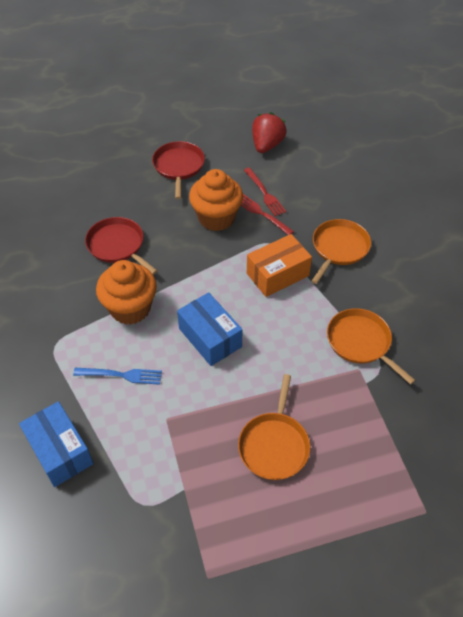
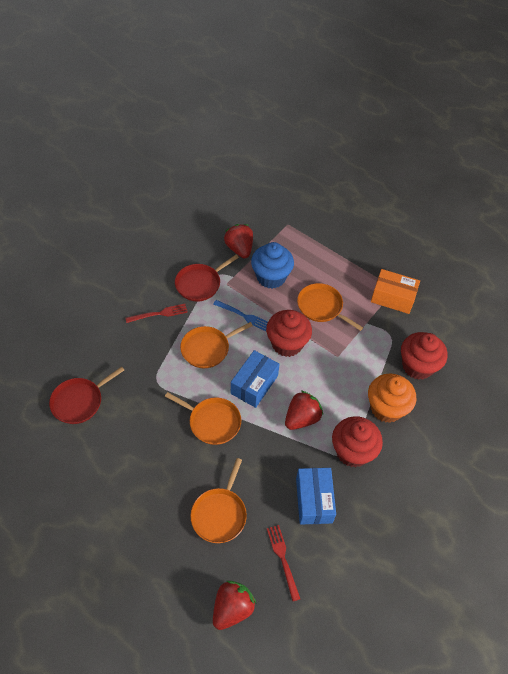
blue cupcake: none = 0 -> [251,242,294,289] = 1
orange cupcake: [96,260,157,325] [189,169,243,231] = 2 -> [368,373,416,423] = 1
orange pan: [238,374,310,480] [311,219,371,284] [327,308,416,385] = 3 -> [165,392,241,445] [180,322,253,368] [190,458,247,543] [297,283,363,331] = 4
red cupcake: none = 0 -> [266,310,312,357] [332,416,383,467] [401,332,447,380] = 3
red strawberry: [252,112,287,153] = 1 -> [213,581,256,630] [224,224,253,258] [285,391,323,430] = 3

